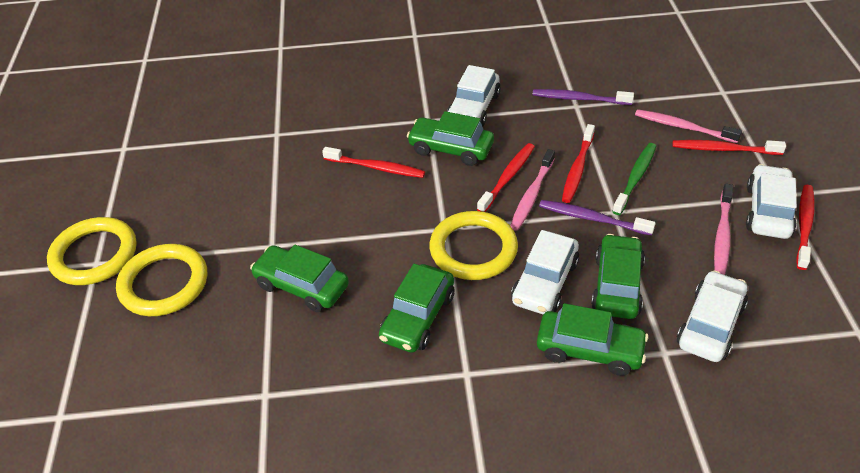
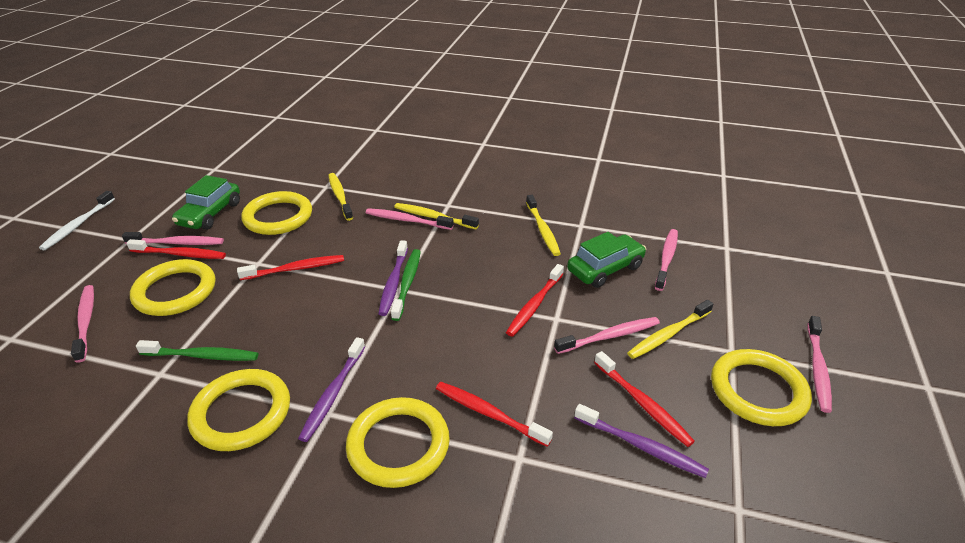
green car: [250,244,349,312] [379,264,454,353] [407,111,494,166] [537,303,648,376] [591,234,645,319] = 5 -> [172,175,240,230] [567,232,646,288] = 2
green toothbrush: [612,143,656,215] = 1 -> [136,340,258,361] [391,249,421,321] = 2
pink toothbrush: [510,149,555,231] [635,109,742,143] [714,184,733,275] = 3 -> [71,285,94,362] [122,232,224,245] [366,208,454,230] [554,317,660,354] [655,229,678,291] [807,316,832,413] = 6
purple toothbrush: [533,89,634,105] [539,200,656,236] = 2 -> [298,337,365,442] [378,240,408,316] [574,404,709,478] = 3
white car: [447,65,501,127] [511,230,579,315] [677,270,748,362] [746,164,797,239] = 4 -> none = 0
white toothbrush: none = 0 -> [39,191,115,250] = 1
yellow ring: [47,217,137,285] [116,244,207,316] [429,211,518,280] = 3 -> [130,259,215,316] [187,369,290,451] [241,191,312,235] [346,397,450,488] [711,349,812,426] = 5
yellow toothbrush: none = 0 -> [328,173,353,221] [394,203,479,229] [526,195,561,256] [627,300,713,359] = 4

